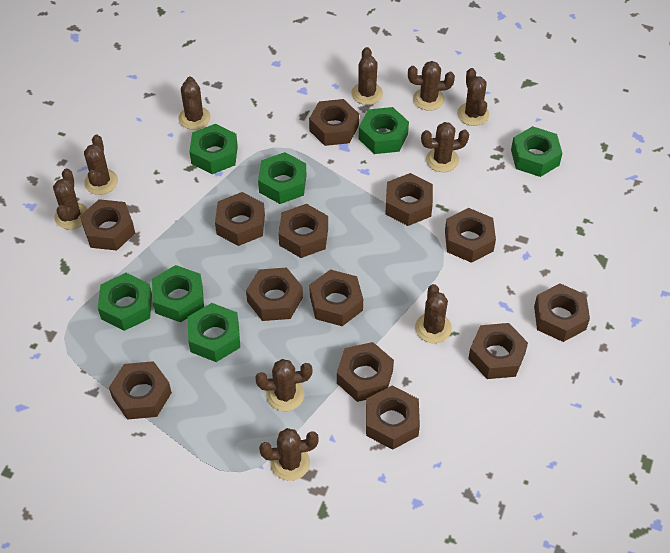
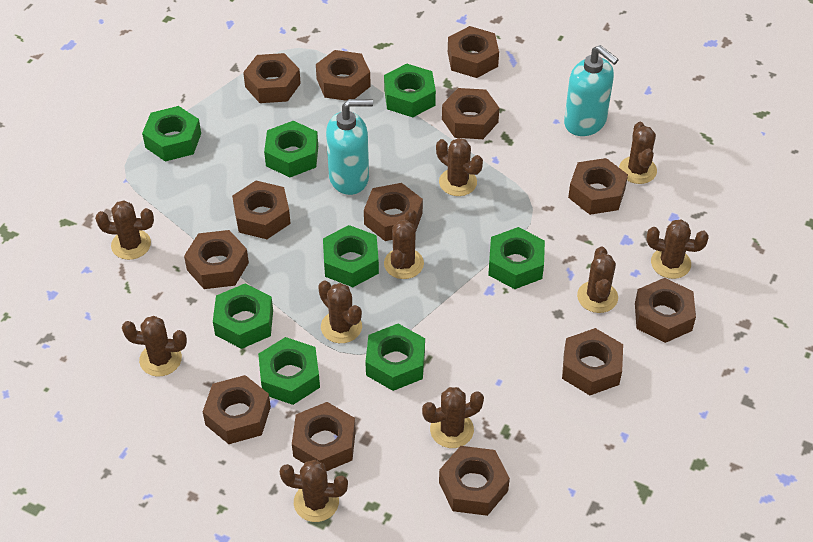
green nut: [98,273,152,331] [152,265,204,322] [187,303,240,362] [189,124,238,174] [258,152,306,204] [359,107,409,154] [511,126,562,177] = 7 -> [142,106,201,161] [213,283,273,349] [258,337,320,405] [264,121,318,177] [323,225,379,287] [365,324,425,391] [384,64,436,117] [488,227,545,289] = 8
turquoise soap dispenser: none = 0 -> [326,99,373,195] [564,45,619,136] = 2

